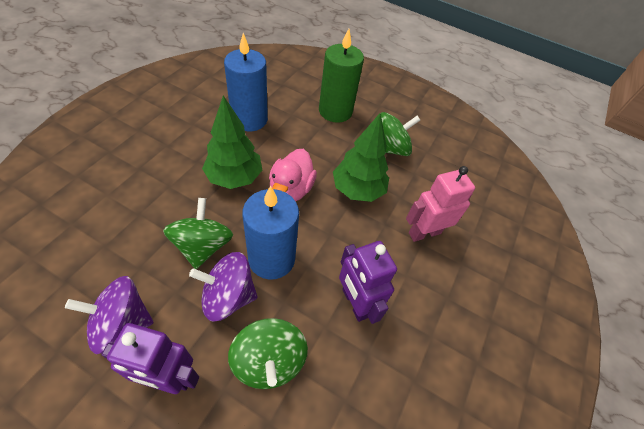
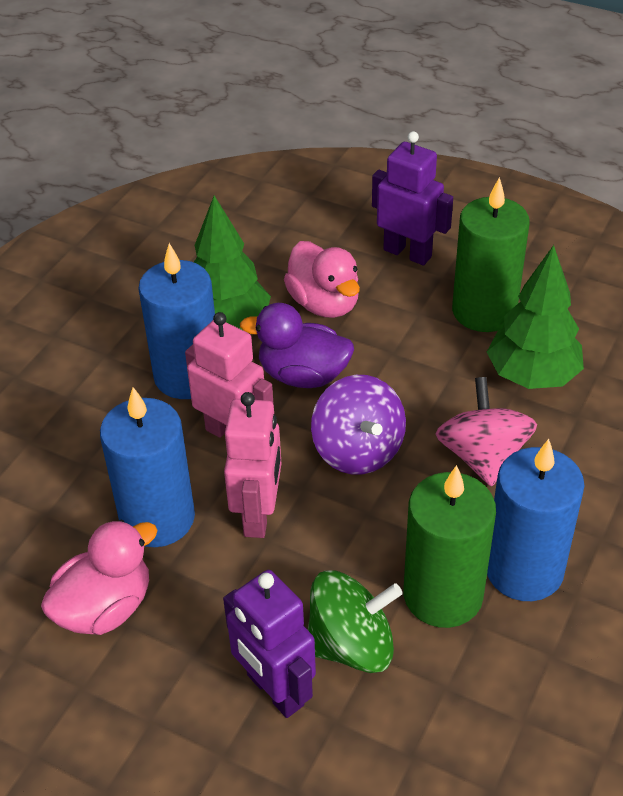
blue candle: [224,33,268,131] [242,186,299,280] = 2 -> [100,387,195,547] [139,243,215,399] [487,439,584,601] = 3
green candle: [319,29,364,123] = 1 -> [403,465,496,628] [452,177,529,332] = 2
green spinning top: [163,198,233,269] [228,318,308,389] [380,112,420,156] = 3 -> [308,570,403,673] = 1
pink duck: [269,149,317,201] = 1 -> [41,520,158,635] [284,241,360,318] = 2
pink robot: [406,166,475,242] = 1 -> [185,312,274,438] [224,392,282,538] = 2
pink spinning top: none = 0 -> [435,377,537,487] = 1
purple duck: none = 0 -> [240,303,354,388] = 1
purple spinning top: [65,276,154,354] [189,252,257,322] = 2 -> [311,375,406,475] = 1

